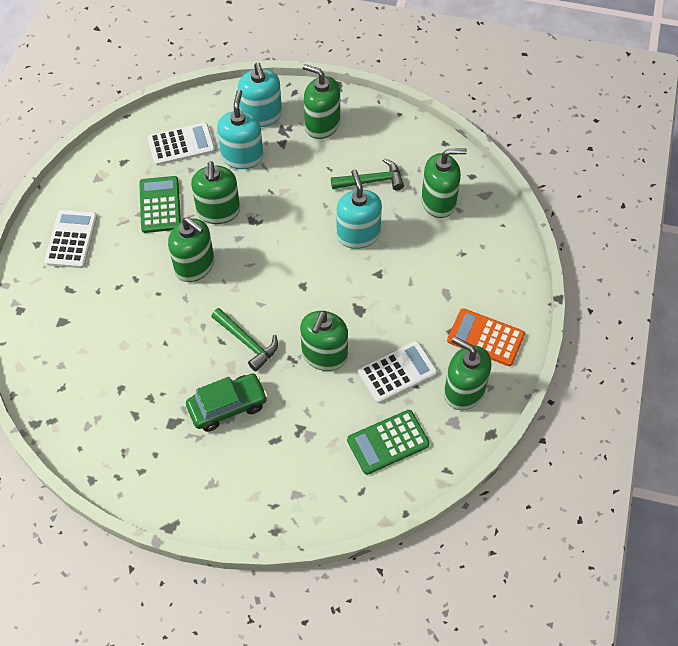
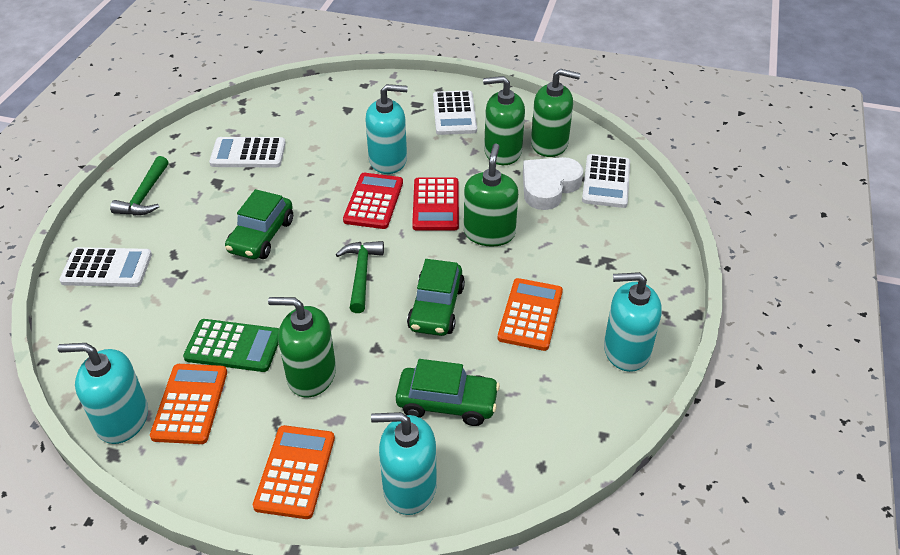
green calculator: [139,176,181,233] [347,410,430,475] = 2 -> [183,319,279,372] = 1
green car: [186,374,268,432] = 1 -> [225,189,293,259] [396,359,500,426] [407,259,465,336] = 3
green soap dispenser: [168,217,214,282] [191,161,240,224] [300,311,348,371] [303,64,340,139] [421,149,467,218] [444,336,492,410] = 6 -> [268,297,336,397] [464,143,518,247] [483,76,525,165] [531,69,580,157] = 4
orange calculator: [447,308,525,366] = 1 -> [150,364,227,444] [253,425,335,519] [498,278,563,351] = 3
red calculator: none = 0 -> [343,173,403,229] [412,177,459,231] = 2
turquoise soap dispenser: [217,90,263,169] [238,63,282,127] [337,169,382,249] = 3 -> [58,343,148,444] [365,84,408,174] [371,412,437,515] [604,272,662,372] = 4
white calculator: [45,210,97,268] [147,123,215,166] [358,341,437,403] = 3 -> [59,247,152,287] [209,137,286,167] [433,90,477,135] [582,154,630,208] = 4
white heart: none = 0 -> [523,157,583,210] = 1

